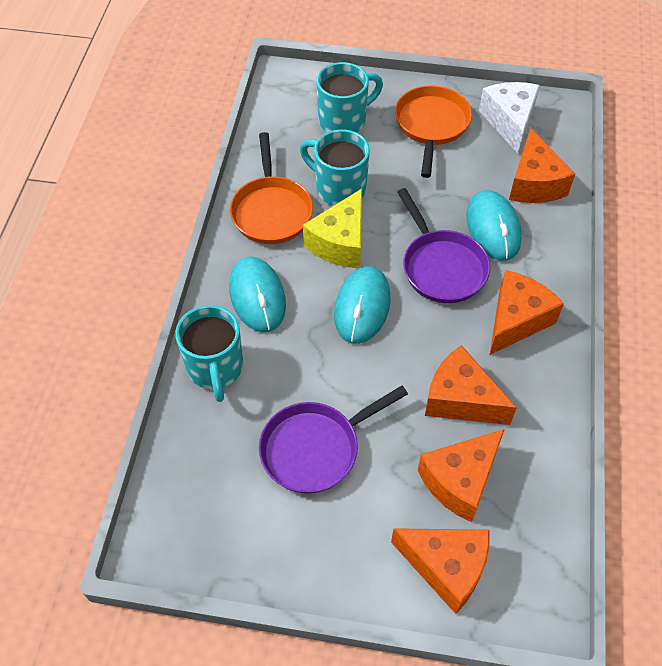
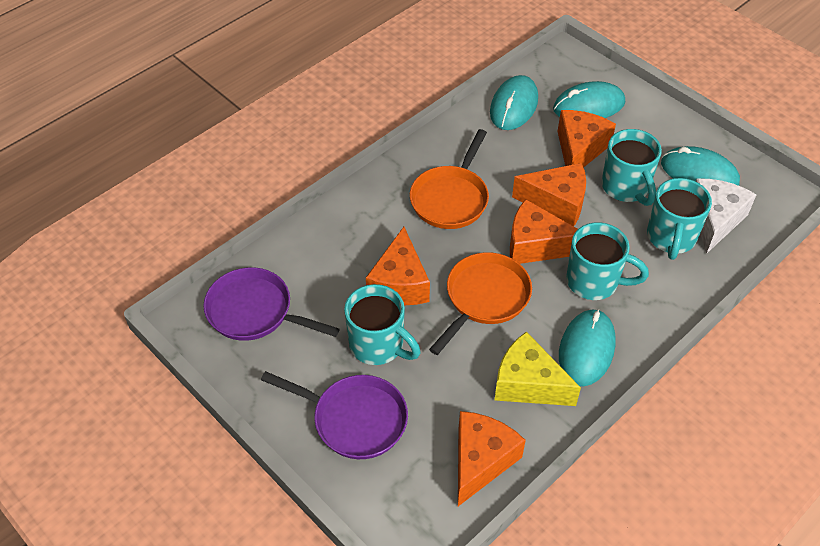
turquoise mouse: [229,256,286,332] [334,266,390,344] [466,190,522,261] = 3 -> [490,75,538,130] [553,81,625,118] [559,309,616,387] [661,146,740,186] = 4
turquoise mug: [175,305,243,402] [300,129,370,206] [316,62,383,132] = 3 -> [344,284,420,365] [566,222,649,300] [602,129,662,206] [647,178,712,260] = 4

